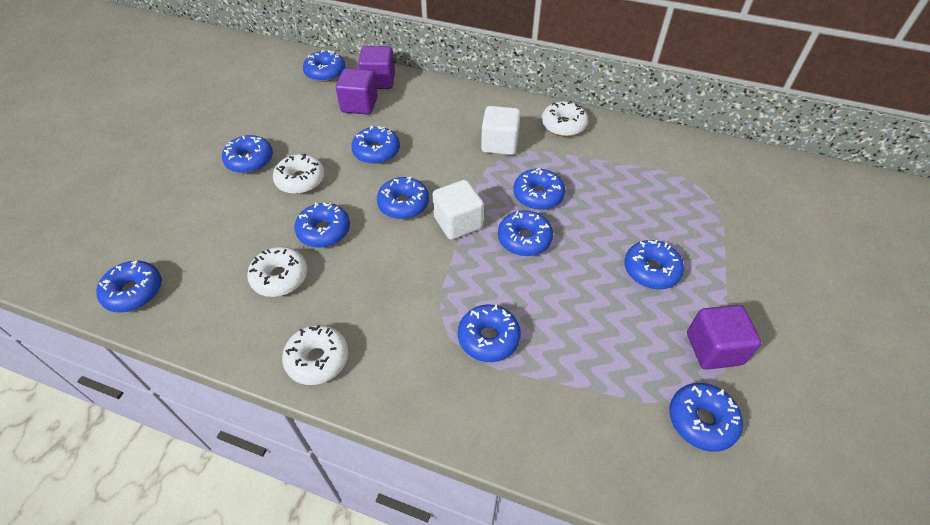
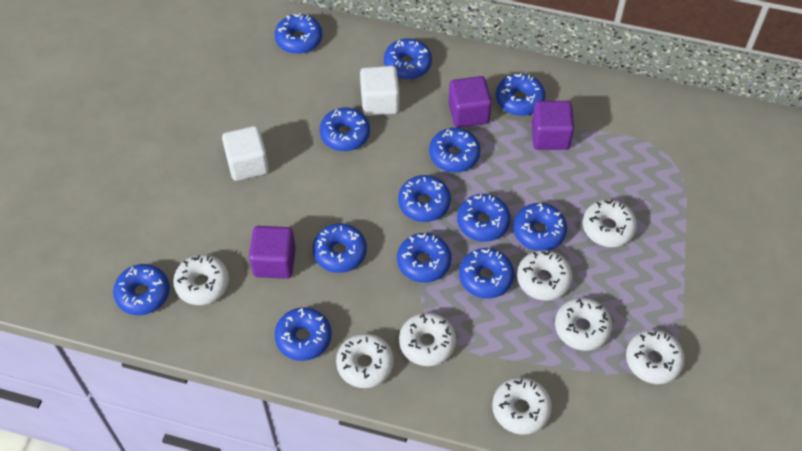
blue donut: [96,261,162,312] [222,135,273,173] [295,202,350,248] [303,50,345,82] [351,126,400,164] [377,177,429,219] [458,305,521,362] [498,210,553,256] [513,168,565,210] [624,240,684,289] [670,383,743,452] = 11 -> [113,264,170,315] [274,307,332,361] [275,13,322,54] [313,223,367,273] [320,108,370,151] [384,38,432,79] [397,233,451,283] [398,175,451,222] [429,128,481,172] [457,194,511,242] [459,248,514,298] [496,73,546,116] [513,203,567,251] = 13
white donut: [247,247,307,297] [273,154,325,194] [282,325,349,385] [542,101,588,137] = 4 -> [173,254,229,305] [336,333,394,388] [399,313,456,366] [492,377,552,435] [517,250,573,301] [555,298,612,351] [583,199,637,247] [626,330,685,384] = 8

